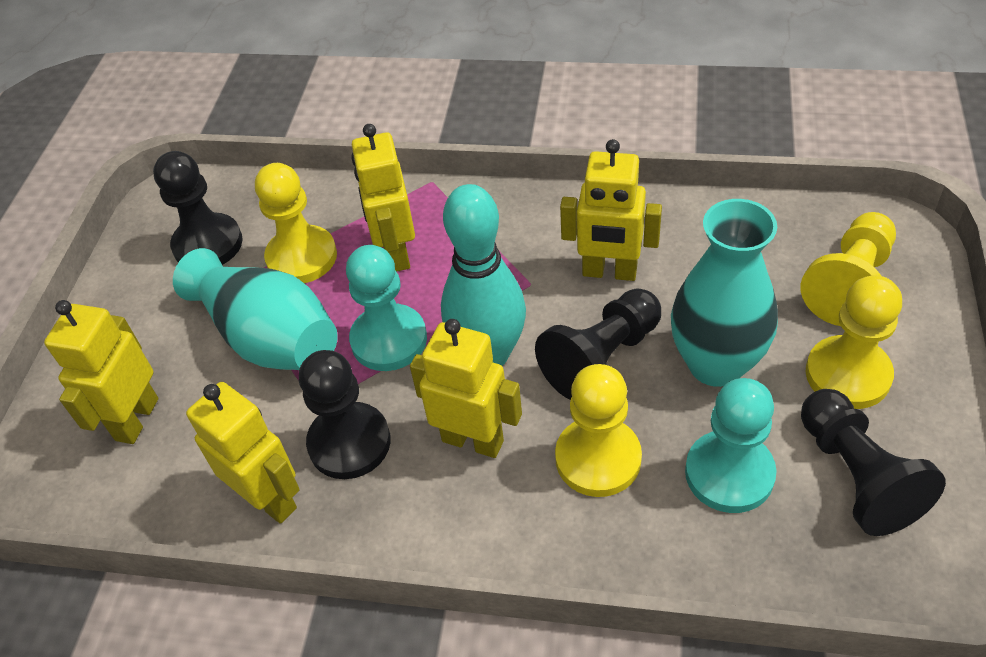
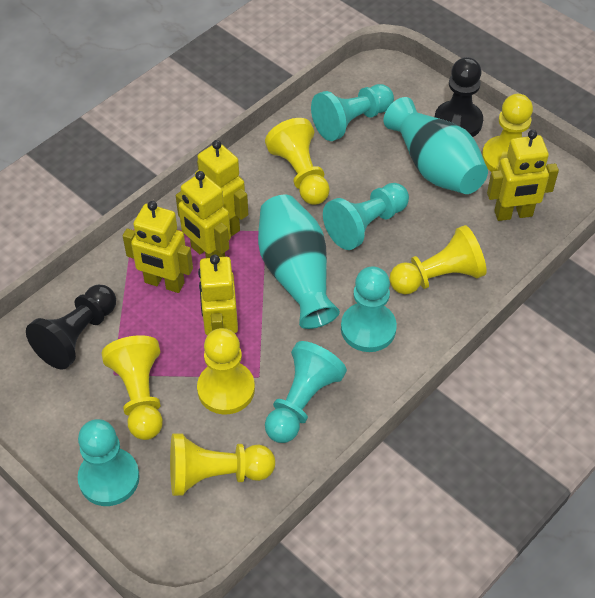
black pawn: [153,151,243,265] [299,350,391,479] [535,288,661,400] [801,389,946,536] = 4 -> [26,285,116,369] [435,57,483,137] = 2
turquoise bowling pin: [441,184,526,366] = 1 -> none = 0
turquoise pawn: [346,245,427,371] [685,378,776,513] = 2 -> [78,419,140,506] [265,341,347,443] [311,84,394,141] [323,183,409,250] [341,266,397,352] = 5
yellow pawn: [255,163,337,283] [555,364,642,497] [801,212,896,326] [806,275,902,409] = 4 -> [101,335,163,440] [170,433,275,496] [197,328,255,414] [265,118,330,205] [389,225,487,294] [482,94,533,172] = 6

